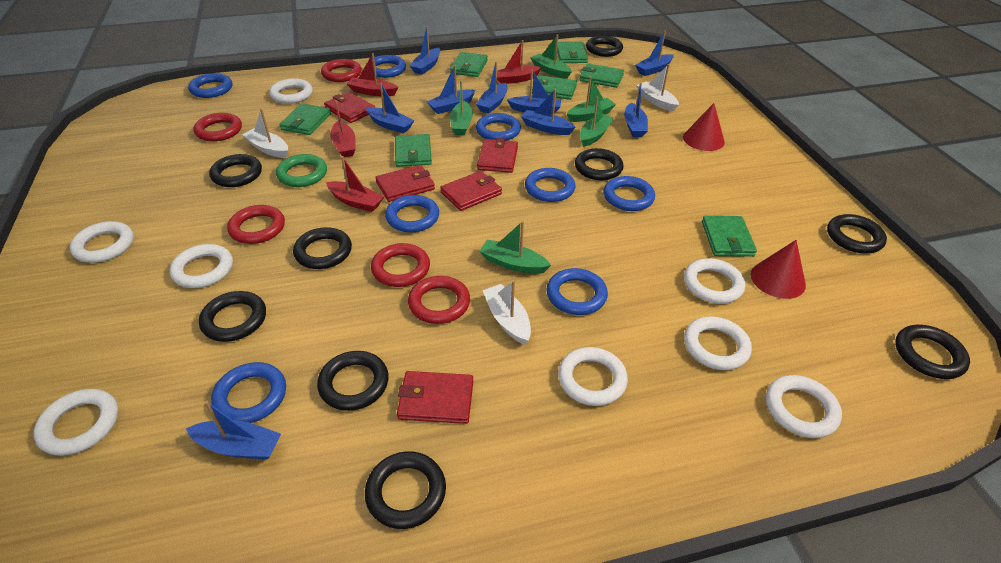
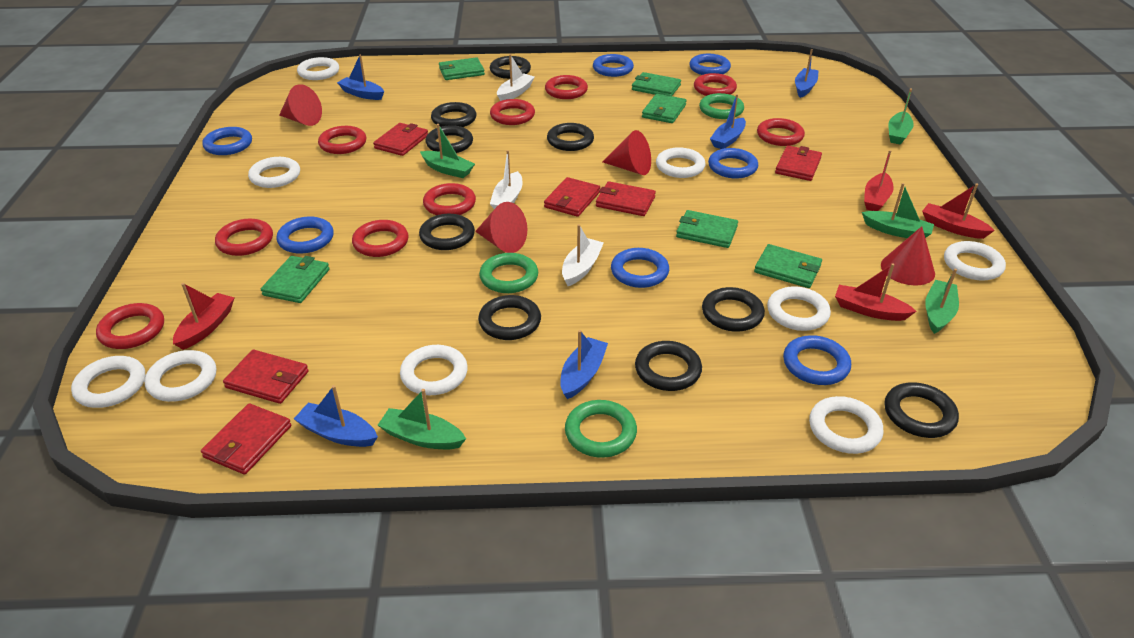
blue boat: [186,401,281,460] [366,83,414,133] [410,26,440,75] [427,65,475,114] [476,62,508,114] [507,70,561,114] [521,89,575,135] [624,83,648,137] [635,31,674,76] = 9 -> [294,385,378,447] [337,54,384,100] [560,330,608,399] [710,94,746,149] [795,49,818,98] = 5
blue ring: [188,73,232,98] [211,362,286,423] [372,55,406,78] [385,195,439,233] [476,113,521,141] [525,168,576,202] [547,268,608,315] [604,176,655,211] = 8 -> [202,127,252,155] [276,217,334,254] [593,54,634,77] [611,248,669,288] [689,54,731,75] [708,148,758,179] [783,335,851,385] = 7
green ring: [276,154,327,187] = 1 -> [479,253,538,293] [565,400,637,458] [699,93,744,119] = 3
green wallet: [279,103,331,135] [395,134,432,167] [450,52,488,77] [532,75,577,100] [557,42,588,63] [579,63,624,88] [702,216,757,257] = 7 -> [261,256,330,303] [439,57,485,80] [632,72,681,96] [642,94,687,123] [676,210,738,248] [754,244,822,288] = 6
red cone: [683,103,725,151] [751,240,806,299] = 2 -> [279,84,322,126] [475,202,527,253] [603,130,651,175] [881,226,935,286] = 4
red ring: [194,113,242,141] [227,205,285,244] [321,59,362,82] [371,243,430,287] [408,276,470,324] = 5 -> [96,303,164,349] [215,219,273,256] [318,126,367,154] [352,220,409,257] [423,183,476,215] [490,99,535,125] [545,75,588,99] [694,73,737,96] [757,118,805,146] = 9
red wallet: [324,92,375,123] [375,165,435,202] [397,371,473,424] [440,171,502,211] [477,138,518,173] = 5 -> [201,403,291,475] [223,350,309,404] [373,123,428,156] [544,177,600,217] [596,181,656,216] [775,145,822,181] = 6
white ring: [34,389,118,456] [70,221,134,263] [170,244,233,288] [269,78,313,104] [558,347,628,406] [684,258,745,304] [684,316,752,370] [766,375,842,438] = 8 -> [71,356,145,408] [145,350,216,402] [248,157,300,188] [297,57,339,80] [400,345,468,395] [656,147,705,178] [767,286,831,331] [809,396,884,454] [944,241,1006,281] = 9

